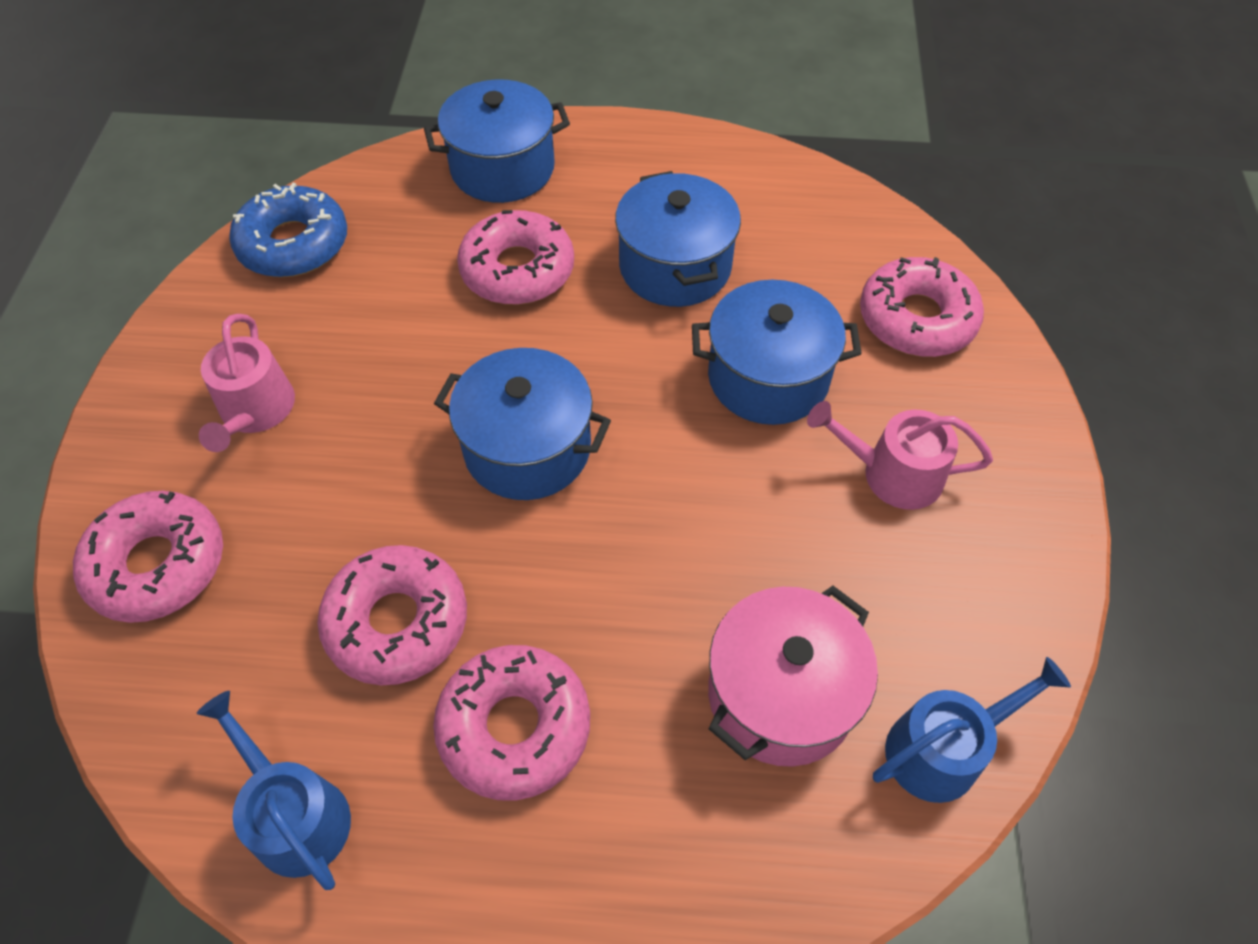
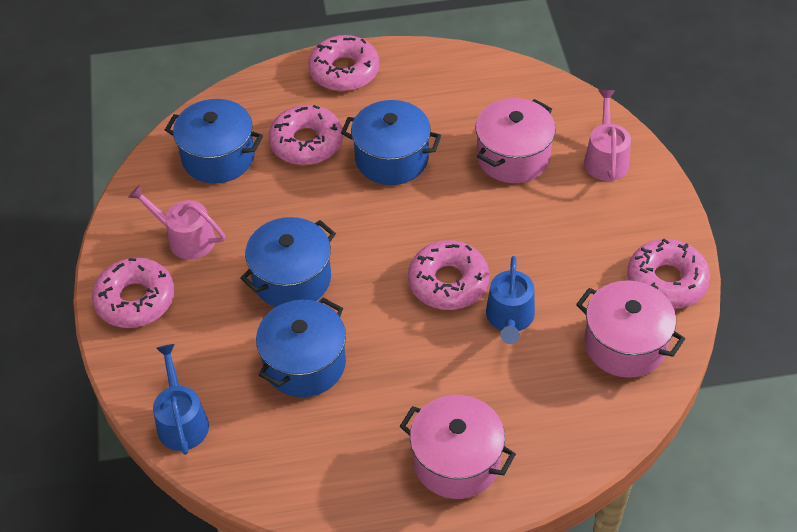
blue donut: [229,183,347,277] = 1 -> none = 0
pink pot: [708,586,878,767] = 1 -> [400,395,516,499] [475,98,556,183] [576,280,685,378] = 3

